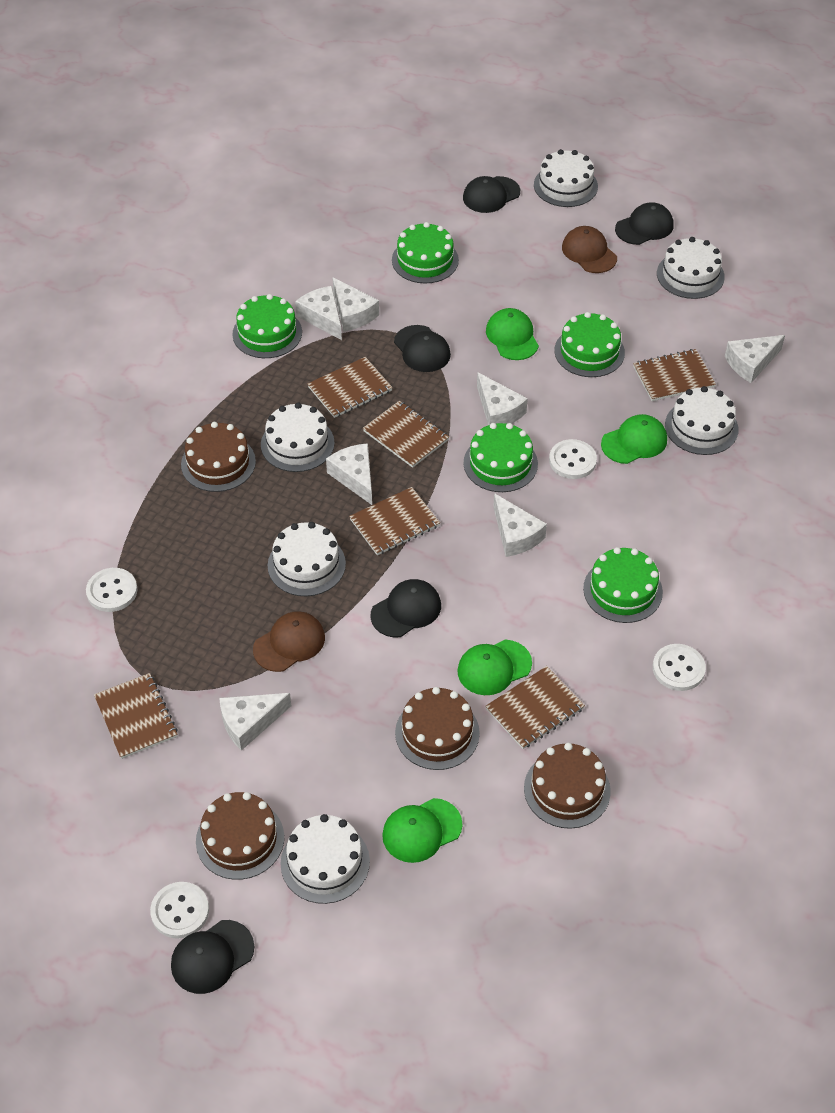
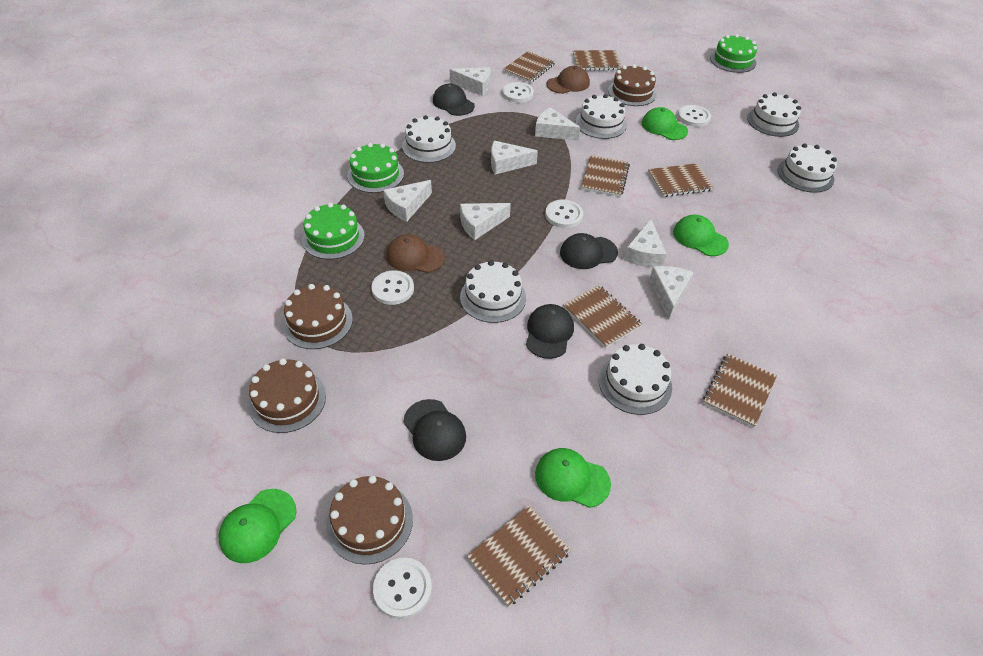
black cap: [171,920,254,994] [370,579,441,637] [394,325,451,372] [463,176,520,213] [615,202,674,245] = 5 -> [403,399,466,461] [433,83,475,116] [526,304,574,359] [560,233,618,269] = 4
brown notebook: [94,673,178,759] [308,357,393,418] [349,487,440,555] [363,401,449,468] [485,666,585,749] [633,349,716,401] = 6 -> [467,505,571,607] [503,51,556,83] [563,285,642,348] [573,50,622,71] [581,155,630,197] [648,163,714,197] [703,353,777,428] = 7
green cake: [232,294,302,358] [392,222,459,284] [463,423,538,492] [554,312,625,377] [583,547,663,623] = 5 -> [302,203,365,259] [347,143,404,193] [710,34,757,73] = 3
white button: [86,568,137,612] [150,882,209,939] [549,439,597,479] [653,644,706,691] = 4 -> [371,271,414,305] [373,557,432,619] [502,82,534,103] [545,200,583,228] [678,105,711,127] = 5

